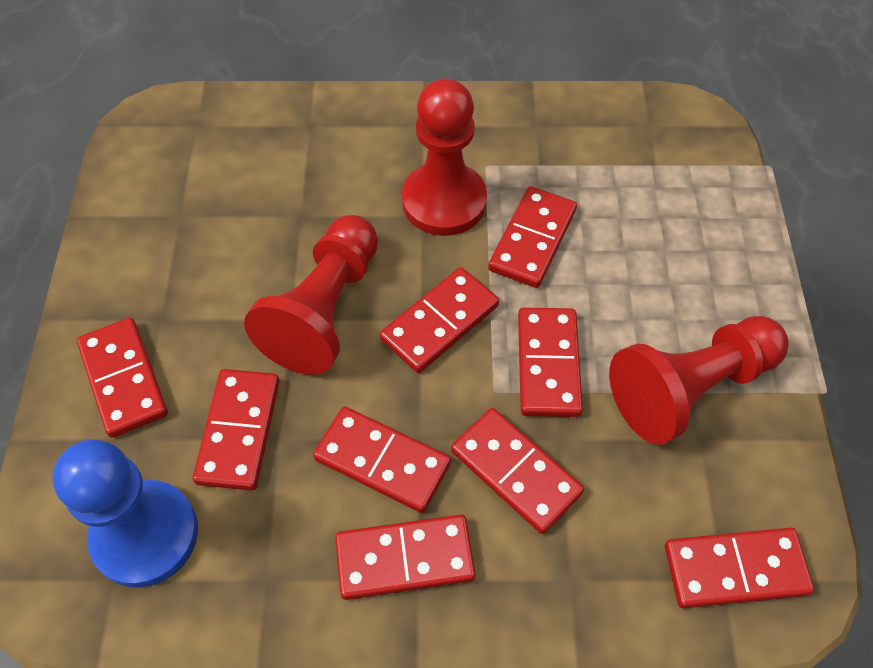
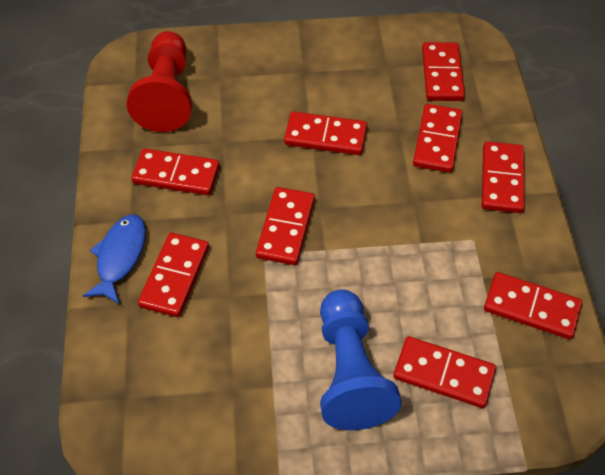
blue fish: none = 0 -> [83,215,146,305] = 1
red pawn: [244,215,378,375] [402,78,487,236] [609,316,789,445] = 3 -> [127,31,192,132] = 1

